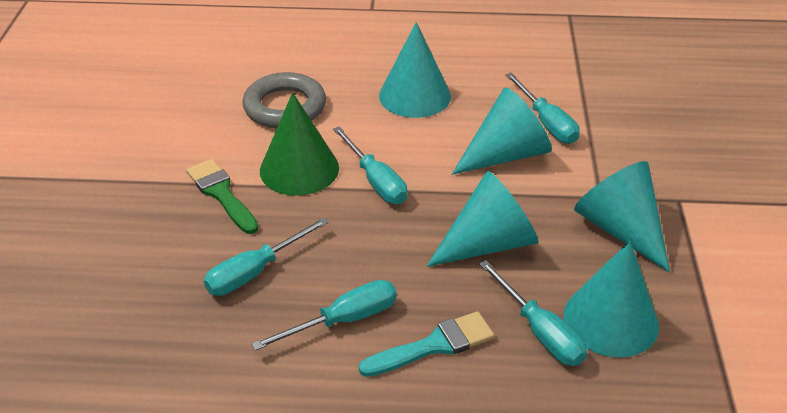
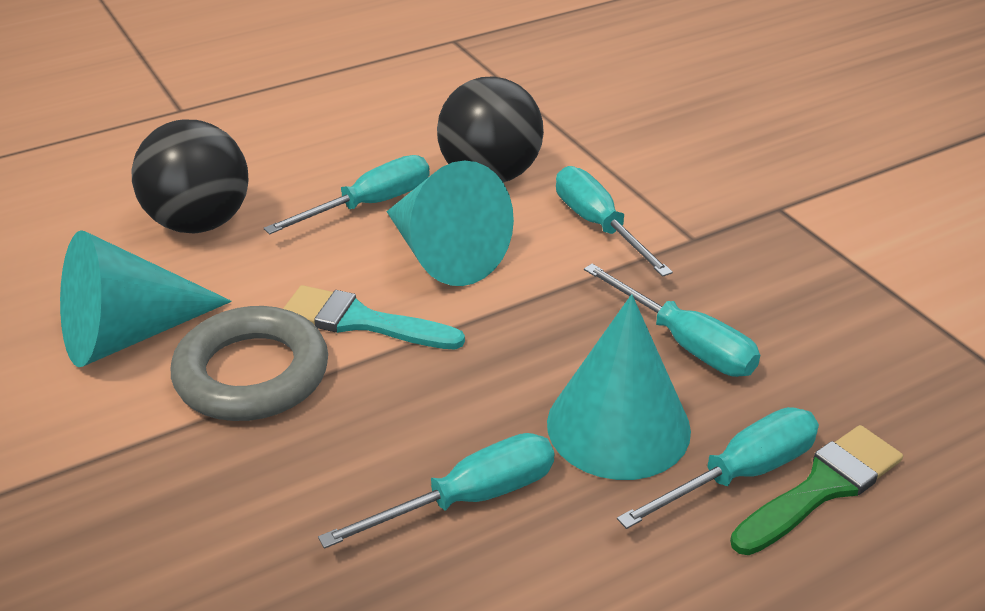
black ball: none = 0 -> [131,120,248,233] [437,76,544,182] = 2
green cone: [260,92,339,196] = 1 -> none = 0
turquoise cone: [379,22,451,118] [427,171,538,267] [452,88,552,175] [563,241,659,357] [574,161,670,272] = 5 -> [60,230,231,367] [387,161,514,286] [547,294,691,480] = 3

